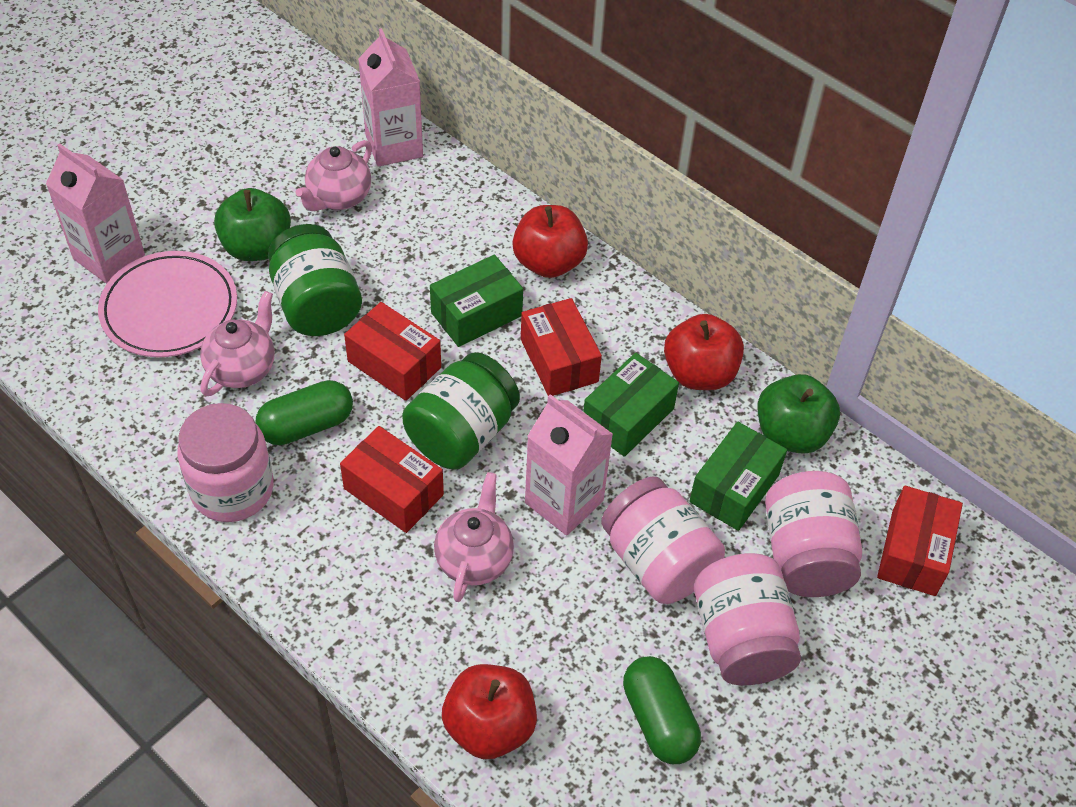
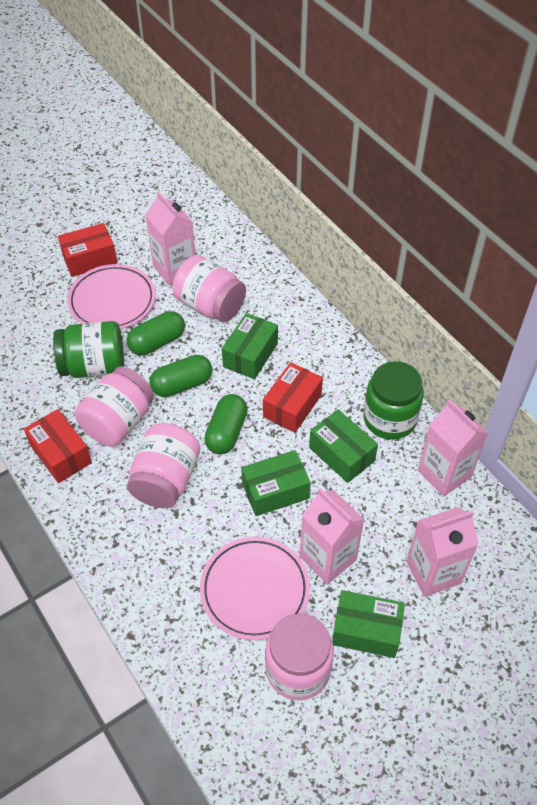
green apple: [214,188,291,261] [757,374,840,454] = 2 -> none = 0
green box: [430,255,523,347] [583,353,679,457] [690,422,787,531] = 3 -> [222,313,278,379] [242,450,311,516] [309,409,378,483] [332,590,405,658] = 4
green capsule: [255,380,353,445] [623,656,701,764] = 2 -> [127,311,185,355] [150,355,212,397] [204,394,248,454] = 3
pink carton: [46,144,145,284] [358,28,423,167] [525,394,613,536] = 3 -> [145,191,196,286] [300,488,365,584] [407,507,479,597] [418,399,488,497] = 4
pink plate: [98,251,237,357] = 1 -> [67,264,156,329] [200,536,310,640] = 2
pink teapot: [200,291,275,396] [296,140,372,211] [434,472,514,602] = 3 -> none = 0
red apple: [442,664,537,759] [512,205,588,278] [664,314,744,390] = 3 -> none = 0
red box: [340,426,444,533] [344,302,441,401] [521,298,602,396] [877,486,963,596] = 4 -> [24,409,92,483] [58,223,117,277] [263,362,323,433] = 3

